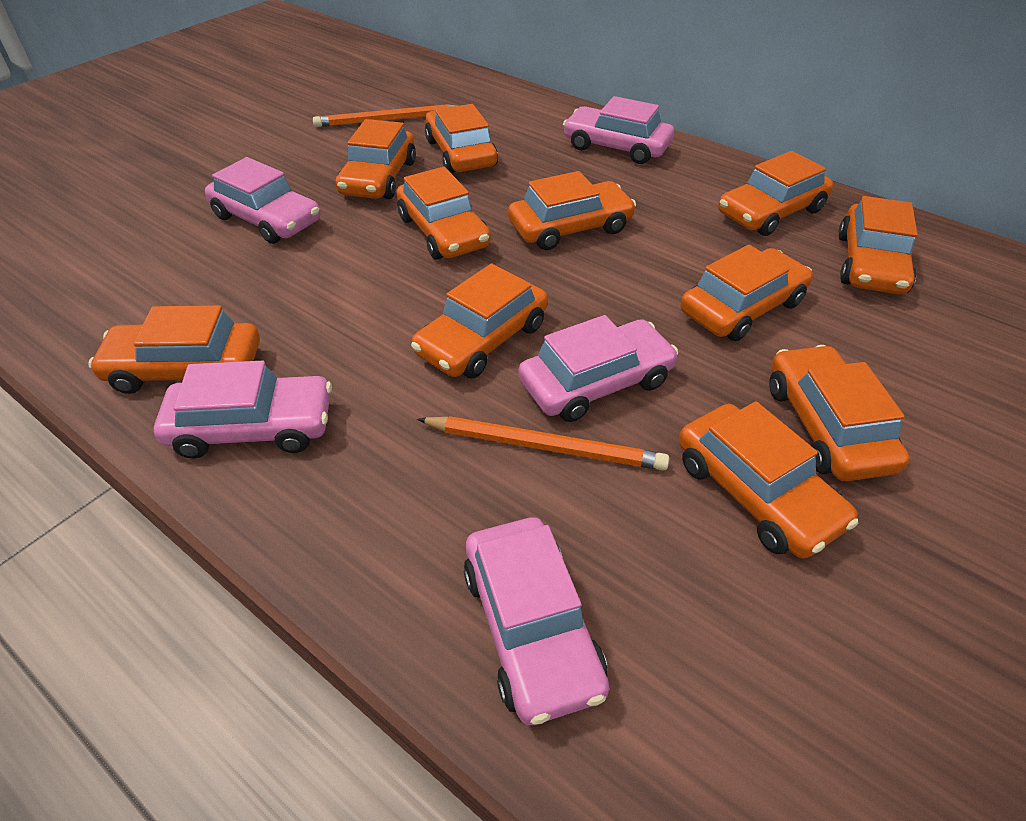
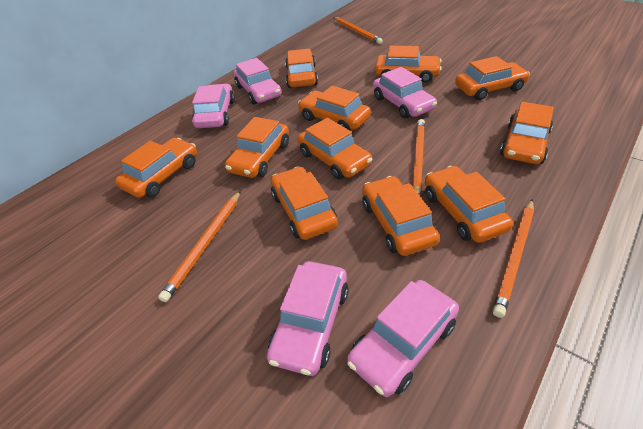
orange pencil: [313,104,456,127] [417,416,669,471] = 2 -> [158,191,241,302] [334,17,383,44] [413,119,425,195] [493,199,534,318] = 4

